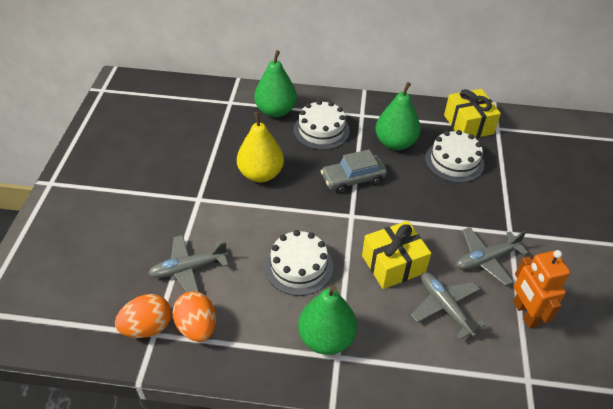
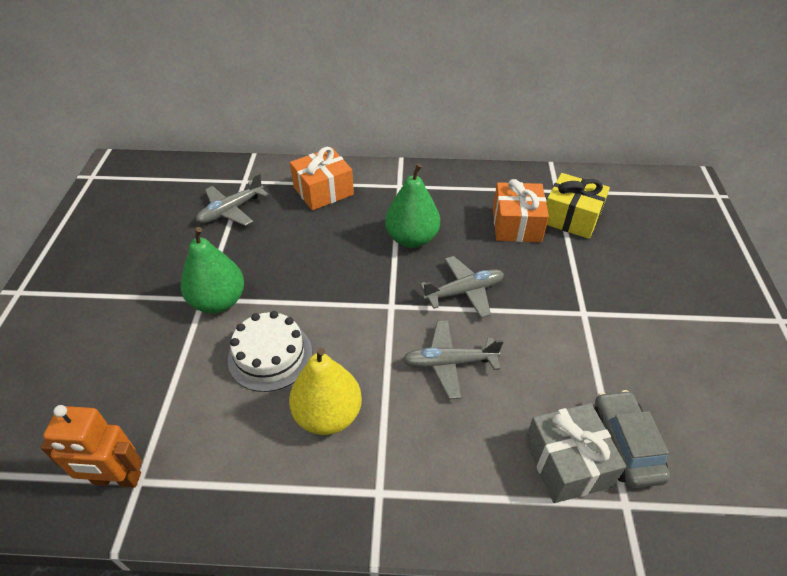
green pear: [254,50,297,118] [298,285,357,355] [375,82,421,150] = 3 -> [181,227,244,313] [385,163,440,248] = 2
grey gift: none = 0 -> [525,403,626,503] = 1
orange egg: [115,294,172,338] [173,291,216,342] = 2 -> none = 0
orange gift: none = 0 -> [290,147,354,210] [493,179,549,242] = 2
white cake: [265,230,333,296] [294,100,350,150] [425,130,484,183] = 3 -> [228,311,312,392] = 1
yellow gift: [362,221,431,289] [444,89,501,138] = 2 -> [546,173,610,239] = 1

